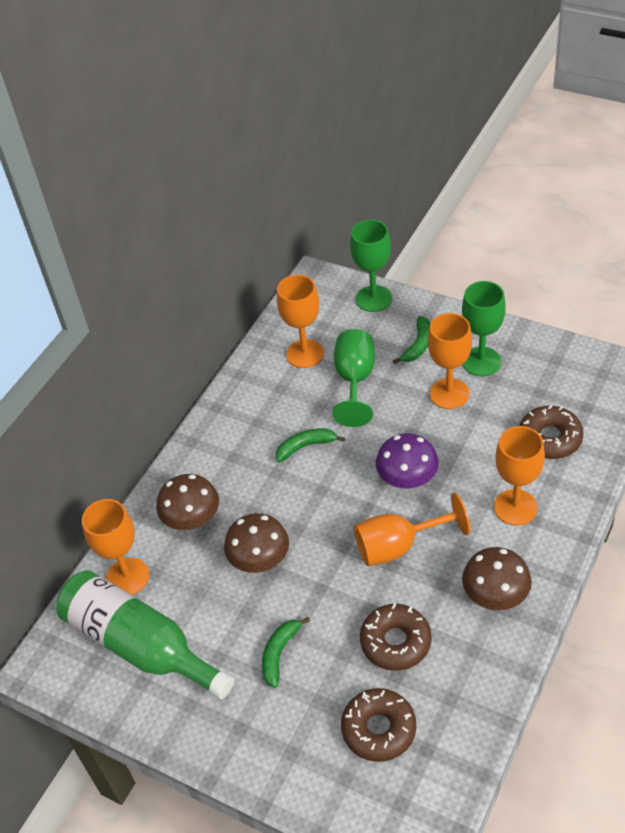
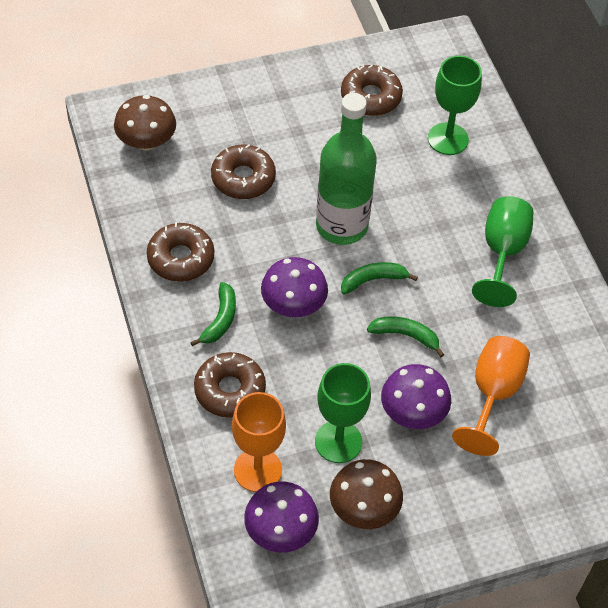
brown donut: [341,688,416,762] [360,603,432,671] [520,405,584,459] = 3 -> [147,222,214,282] [194,352,266,418] [211,144,276,199] [341,65,403,116] = 4
brown mushroom: [156,474,219,530] [224,513,289,573] [462,547,532,610] = 3 -> [114,95,176,151] [330,459,403,529] = 2
orange goblet: [82,499,149,595] [277,275,324,368] [354,493,470,566] [428,313,472,409] [494,426,545,526] = 5 -> [232,392,286,492] [452,336,530,456] = 2
purple mushroom: [376,434,439,488] = 1 -> [244,481,319,553] [261,257,328,317] [381,364,451,429] = 3

